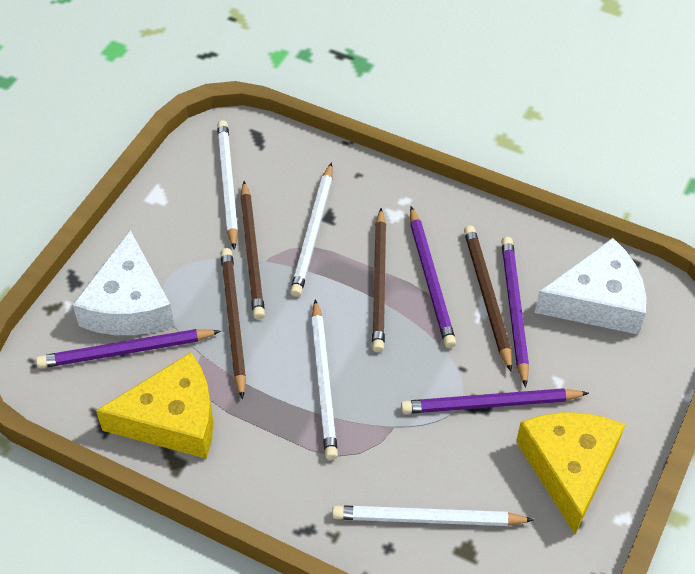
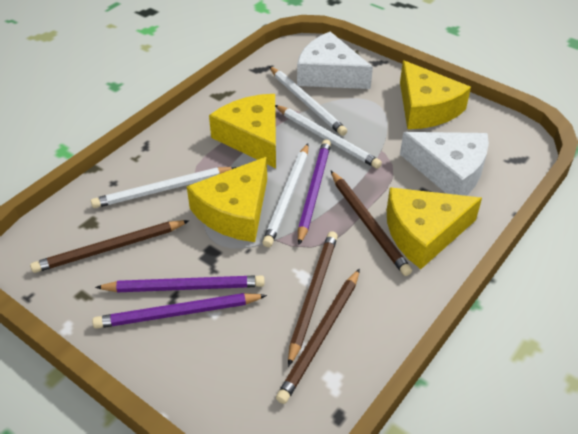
purple pencil: [36,329,221,368] [401,388,589,414] [410,206,456,348] [501,237,529,388] = 4 -> [92,293,267,329] [95,275,265,292] [298,139,331,245] = 3
yellow cheese: [96,352,213,459] [516,412,625,534] = 2 -> [187,157,267,242] [209,94,276,168] [387,187,482,269] [400,60,471,129] = 4

